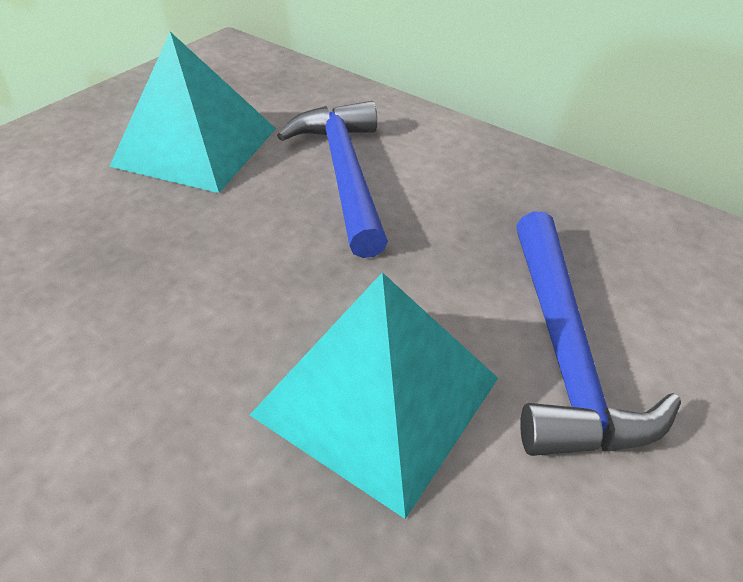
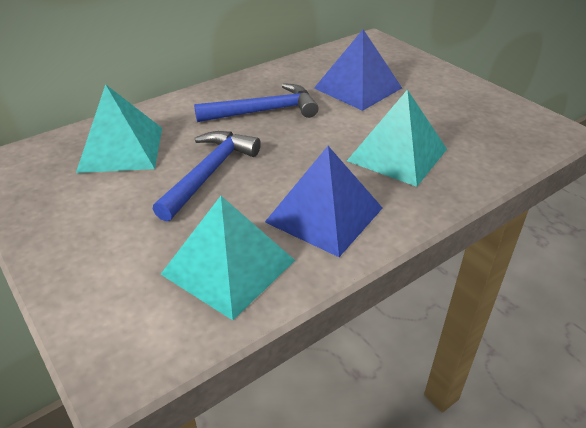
blue pyramid: none = 0 -> [265,146,383,257] [314,29,402,111] = 2
turquoise pyramid: [109,32,276,193] [250,272,498,519] = 2 -> [76,84,162,173] [161,196,295,320] [347,89,447,187] = 3

